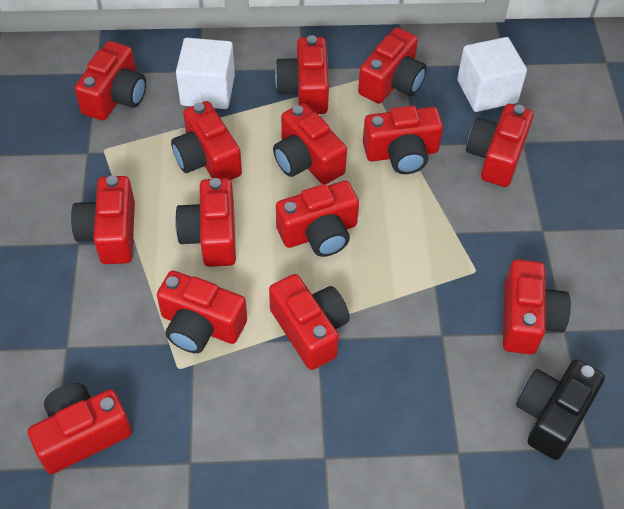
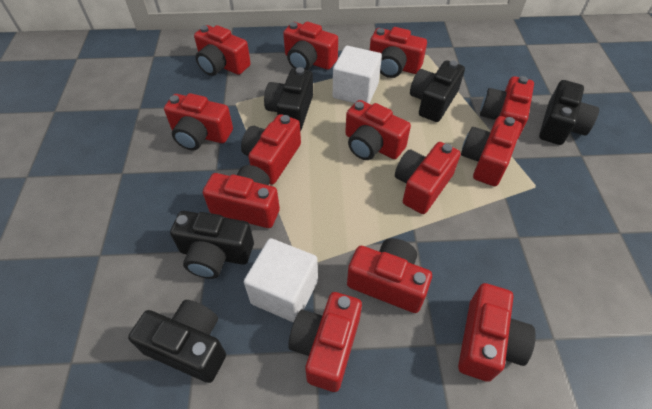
black camera: [516,359,605,460] = 1 -> [128,300,226,383] [170,211,254,279] [264,67,313,131] [410,60,465,122] [539,80,599,145] = 5
red camera: [28,383,132,474] [71,176,135,264] [74,41,146,121] [157,271,247,353] [171,101,242,180] [175,178,236,267] [269,274,350,370] [273,103,347,184] [275,35,329,114] [276,180,359,257] [358,27,427,104] [363,106,443,174] [466,104,534,187] [503,259,571,354] = 14 -> [164,93,233,150] [194,25,251,76] [203,165,280,228] [241,114,301,185] [283,22,338,70] [288,292,362,392] [345,100,411,160] [347,238,432,313] [370,27,427,78] [395,142,461,214] [458,283,536,382] [461,116,522,186] [480,76,534,140] = 13

